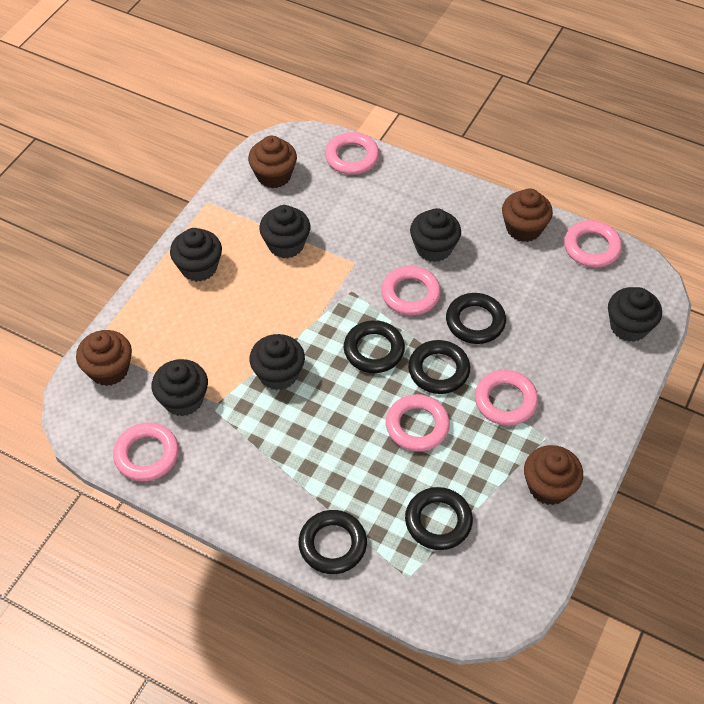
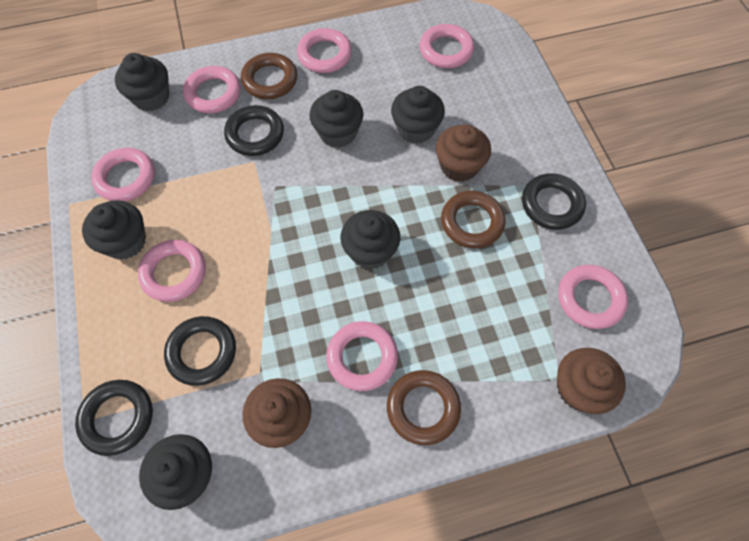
black ring: [299,510,367,574] [344,320,405,373] [405,487,473,550] [408,340,470,394] [446,293,506,344] = 5 -> [75,380,153,456] [164,316,236,386] [224,105,284,156] [522,173,586,230] = 4
brown cupcake: [76,330,132,386] [248,136,297,188] [502,188,553,242] [524,445,583,505] = 4 -> [242,378,311,448] [436,124,491,182] [557,348,626,414] = 3
brown ring: none = 0 -> [241,53,297,99] [387,370,461,445] [441,191,506,248] = 3
pink ring: [113,422,179,481] [325,132,379,175] [381,266,441,315] [386,394,450,452] [475,370,538,426] [564,220,622,268] = 6 -> [91,148,155,201] [138,240,206,302] [183,66,241,113] [297,28,352,73] [327,321,398,391] [420,24,474,68] [558,265,628,329] = 7

